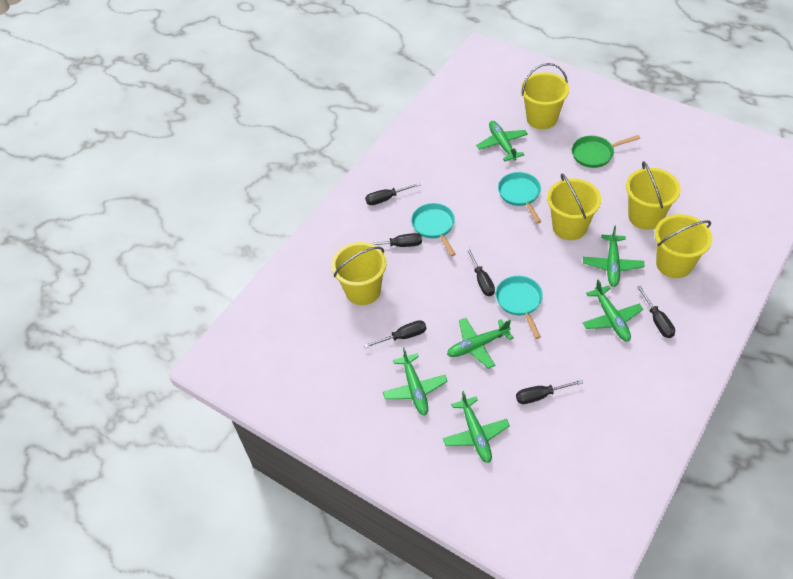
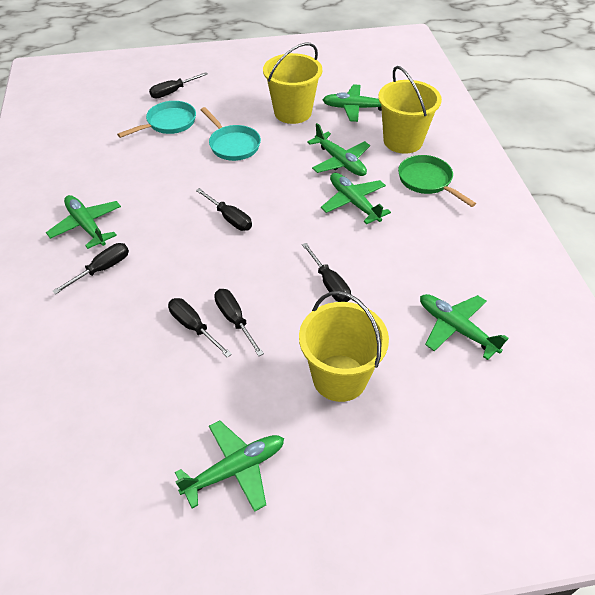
turquoise pan: [411,203,456,256] [496,276,543,339] [498,172,541,224] = 3 -> [117,101,196,138] [201,107,261,161] = 2
yellow bucket: [331,242,387,305] [521,63,569,129] [547,173,601,240] [626,161,681,230] [655,214,712,278] = 5 -> [263,43,322,124] [299,291,389,402] [378,66,442,154] = 3

